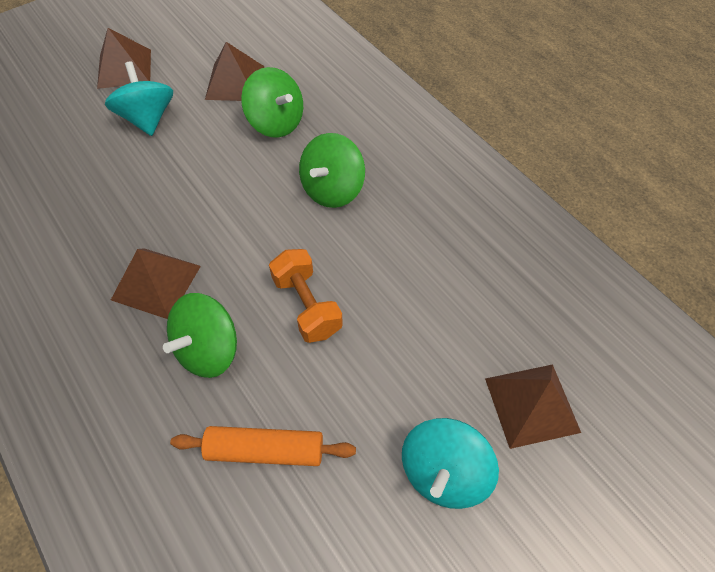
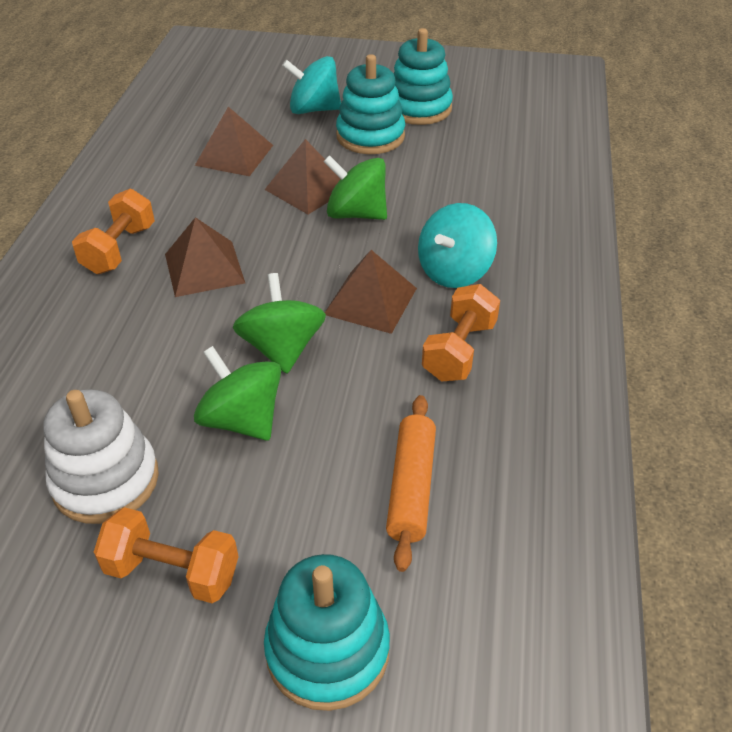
orange dumbbell: [269,249,343,343] = 1 -> [72,189,155,274] [94,507,239,603] [422,284,500,382] = 3
turquoise stacking toy: none = 0 -> [264,554,390,711] [336,54,405,154] [393,28,453,125] = 3
white stacking toy: none = 0 -> [43,389,159,524] = 1

